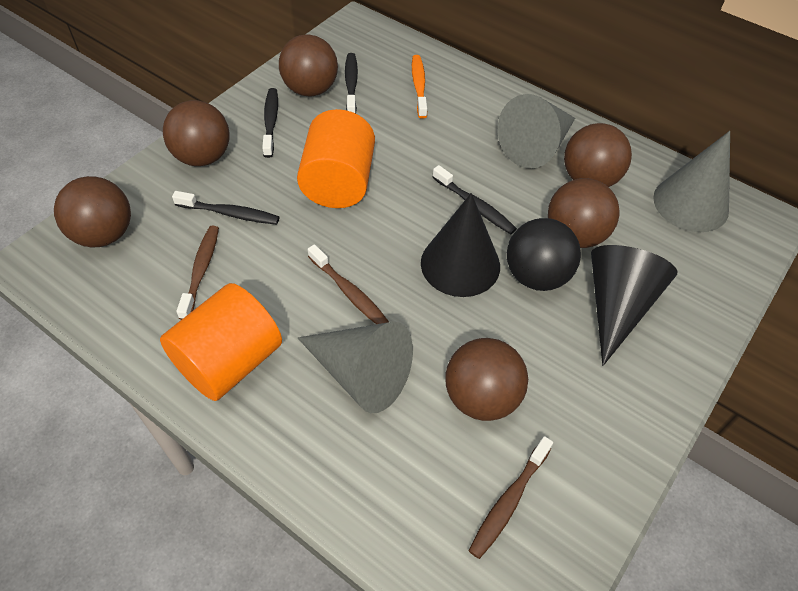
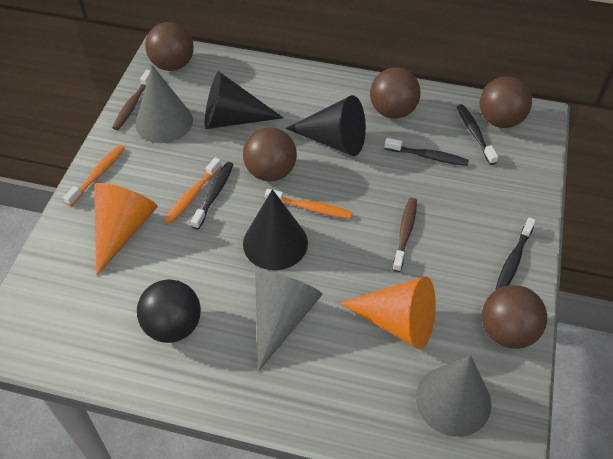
black cone: [421,193,500,297] [591,245,678,366] = 2 -> [205,71,283,129] [243,189,308,270] [286,95,366,156] = 3
brown ball: [54,176,131,247] [163,100,230,166] [279,34,338,96] [446,338,528,421] [548,178,620,248] [564,123,632,187] = 6 -> [145,22,194,71] [243,127,297,182] [370,68,421,119] [479,76,532,128] [482,285,547,349] = 5
brown toothbrush: [176,226,219,320] [308,244,389,324] [469,436,553,559] = 3 -> [112,70,150,130] [392,198,417,272] = 2
orange cone: none = 0 -> [94,183,158,275] [339,277,436,350] = 2
orange cylinder: [160,283,282,401] [297,109,375,208] = 2 -> none = 0
orange toothbrush: [412,55,427,119] = 1 -> [63,145,125,206] [164,157,221,224] [265,189,353,219] = 3

